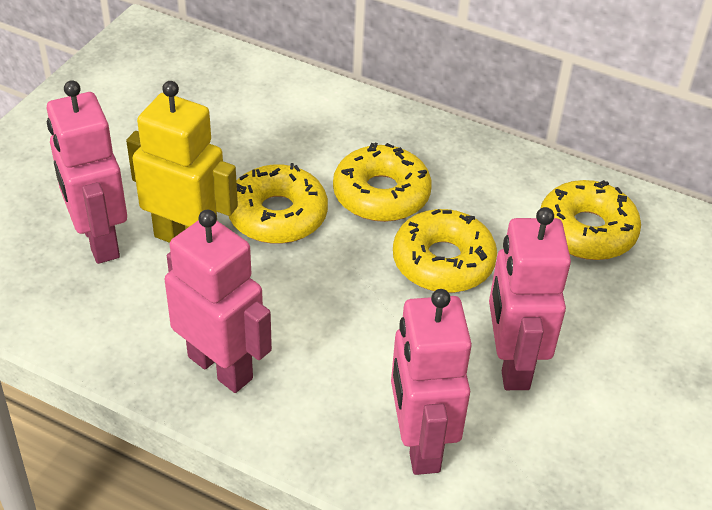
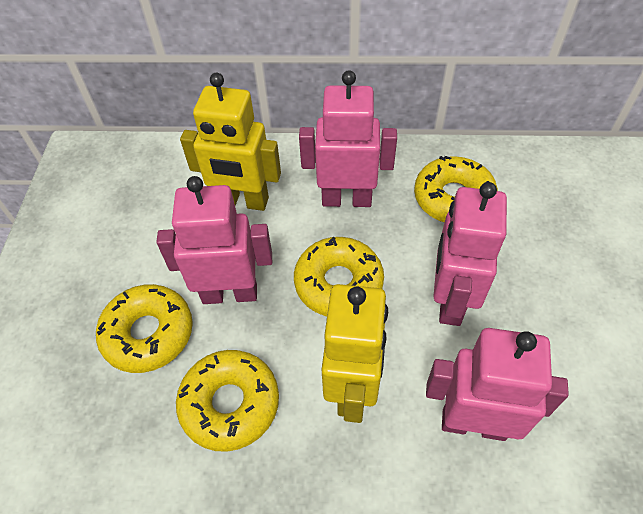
yellow robot: [126,81,238,243] = 1 -> [180,73,281,211] [321,284,388,423] = 2

